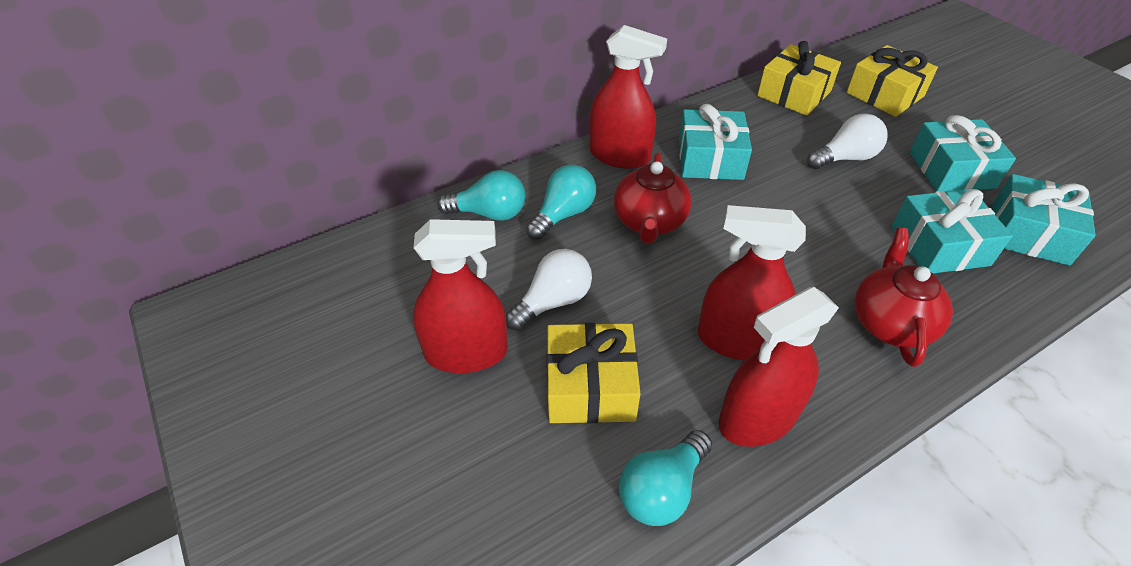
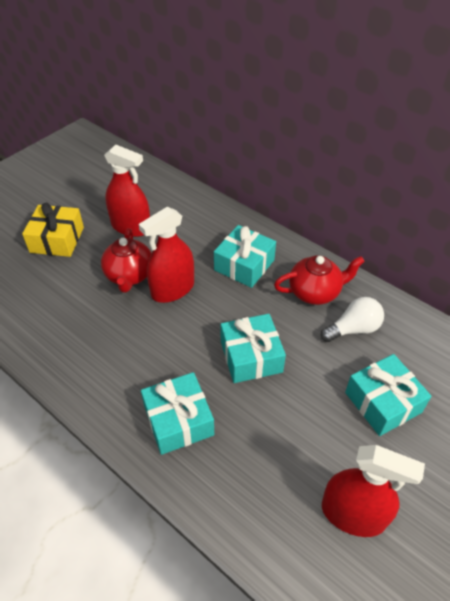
red spray bottle: [413,219,508,373] [589,25,667,169] [698,205,806,360] [719,287,839,447] = 4 -> [104,144,150,237] [139,207,194,303] [322,445,425,537] = 3
turquoise light bulb: [437,170,525,221] [526,164,596,240] [619,430,712,526] = 3 -> none = 0
white light bulb: [505,249,592,331] [807,114,888,169] = 2 -> [321,297,384,342] = 1
yellow gift: [547,323,640,423] [757,41,841,116] [846,45,938,117] = 3 -> [22,203,84,257] = 1

